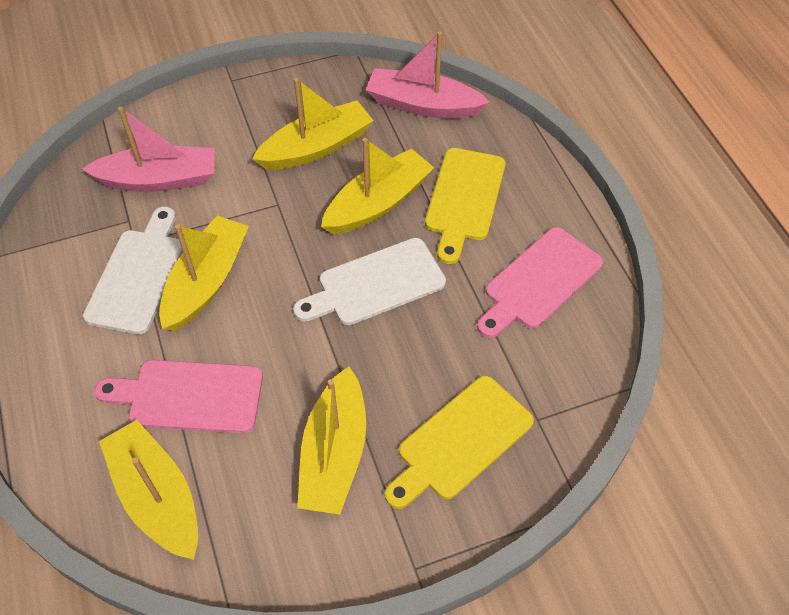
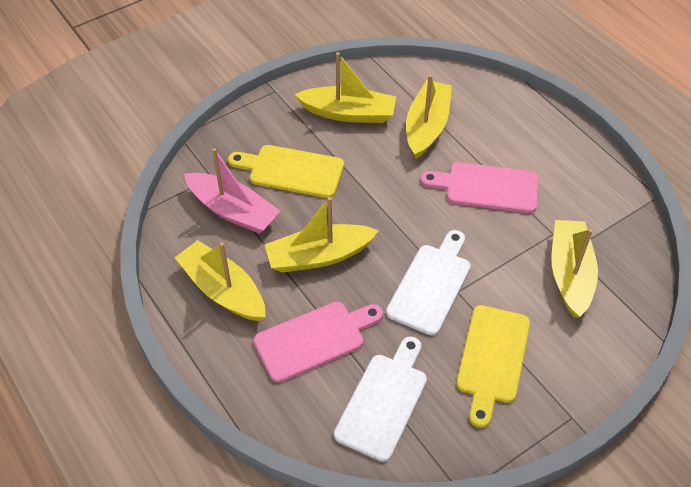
pink boat: [82,107,215,192] [366,32,490,118] = 2 -> [184,148,280,234] = 1

